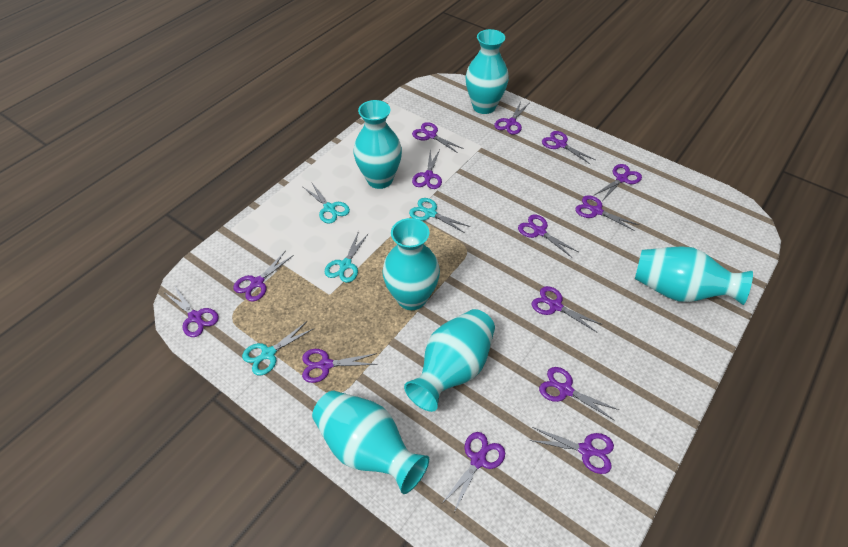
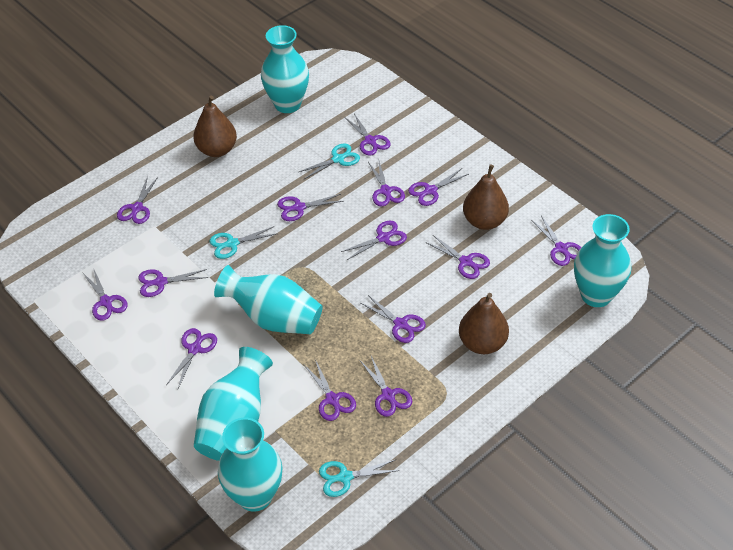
brown pear: none = 0 -> [193,96,237,157] [459,293,509,354] [463,165,509,230] = 3
turquoise scissors: [242,321,313,375] [303,182,350,224] [324,231,369,283] [409,198,470,233] = 4 -> [209,226,276,259] [299,144,360,179] [319,460,400,497] = 3
turquoise vase: [312,391,429,494] [353,100,402,189] [382,218,440,310] [404,309,495,412] [466,29,509,114] [635,246,753,305] = 6 -> [194,347,273,461] [214,265,323,334] [218,418,283,512] [261,25,309,113] [574,214,631,307] = 5

